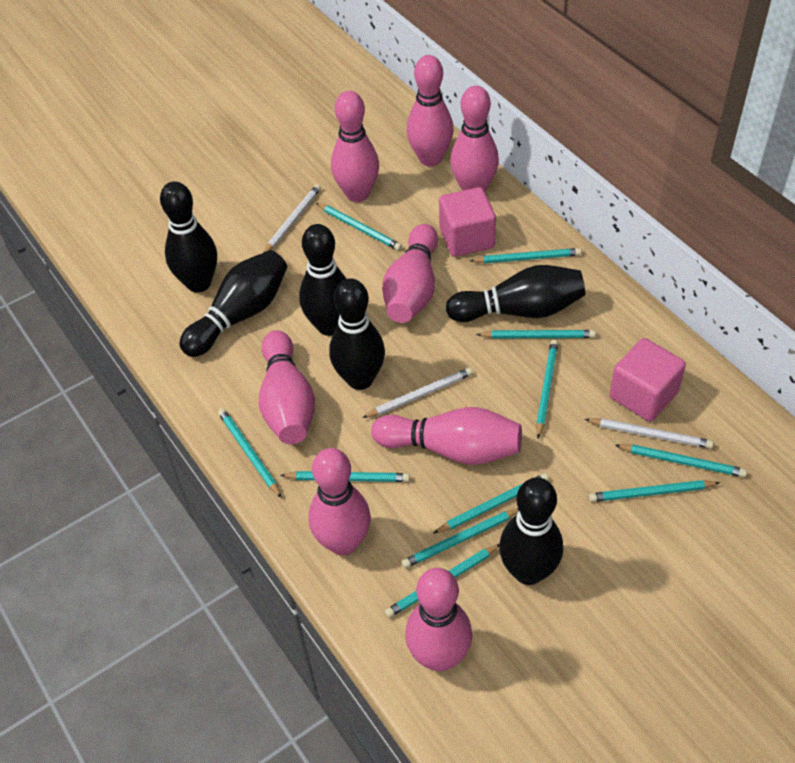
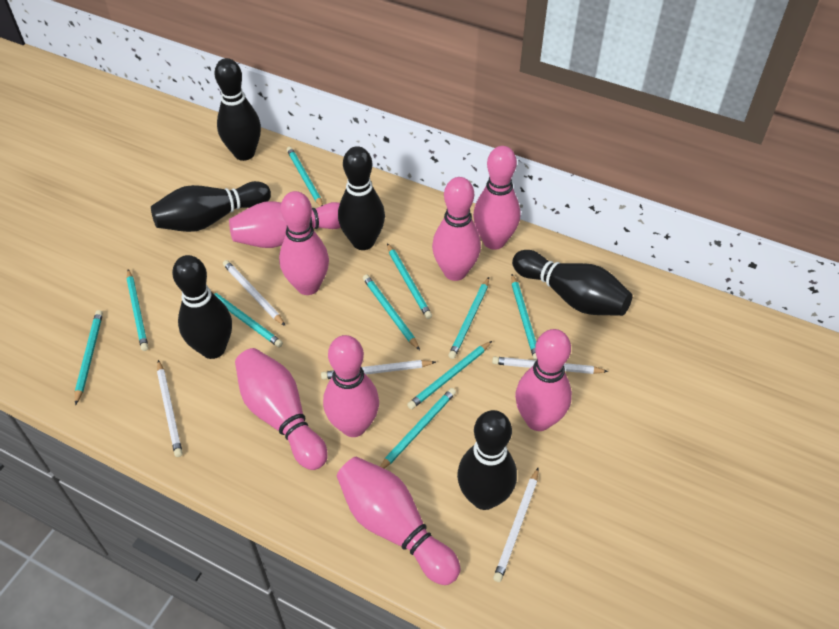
pink cube: [439,187,496,257] [610,338,686,422] = 2 -> none = 0
turquoise pencil: [218,408,282,498] [280,471,410,482] [316,203,402,251] [385,544,499,618] [402,509,519,568] [433,473,549,534] [470,248,582,263] [476,330,596,339] [536,340,558,438] [589,480,720,502] [615,444,747,477] = 11 -> [75,310,103,405] [126,269,148,351] [211,291,283,347] [287,147,323,207] [363,274,420,350] [380,388,456,468] [387,243,432,319] [407,341,492,409] [448,277,489,359] [511,274,537,360] = 10
white pencil: [263,184,321,253] [362,368,473,418] [584,418,714,449] = 3 -> [157,360,183,457] [223,260,285,326] [321,360,436,380] [492,357,609,374] [493,468,539,582] = 5

